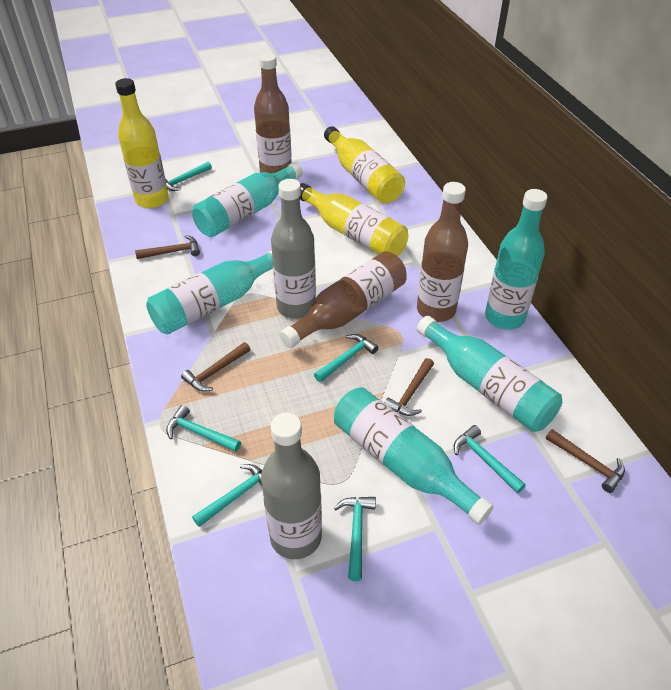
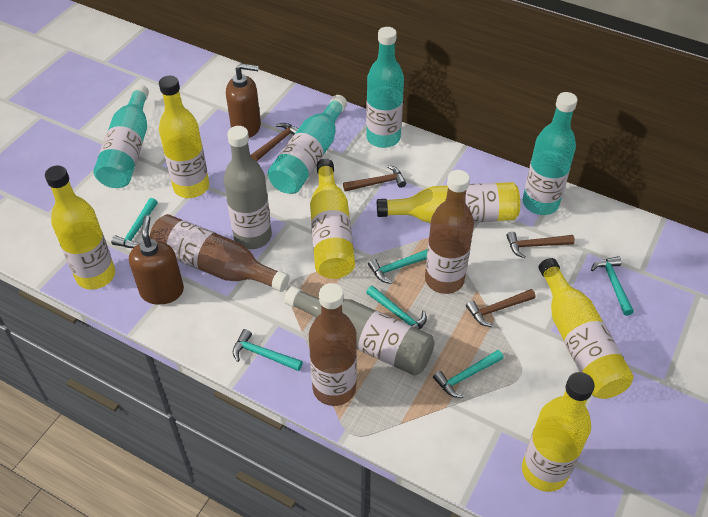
brown soap dispenser: none = 0 -> [129,215,184,305] [226,63,261,138] = 2
turquoise bottle: [146,250,273,334] [192,162,303,237] [334,387,493,525] [417,316,562,432] [485,189,547,330] = 5 -> [94,84,149,188] [268,95,347,194] [366,27,404,148] [523,92,578,215] = 4
yellow bottle: [115,78,169,208] [300,183,408,256] [324,126,405,204] = 3 -> [45,165,115,290] [159,76,209,198] [310,159,355,279] [377,182,520,223] [522,372,595,492] [539,258,634,399] = 6

